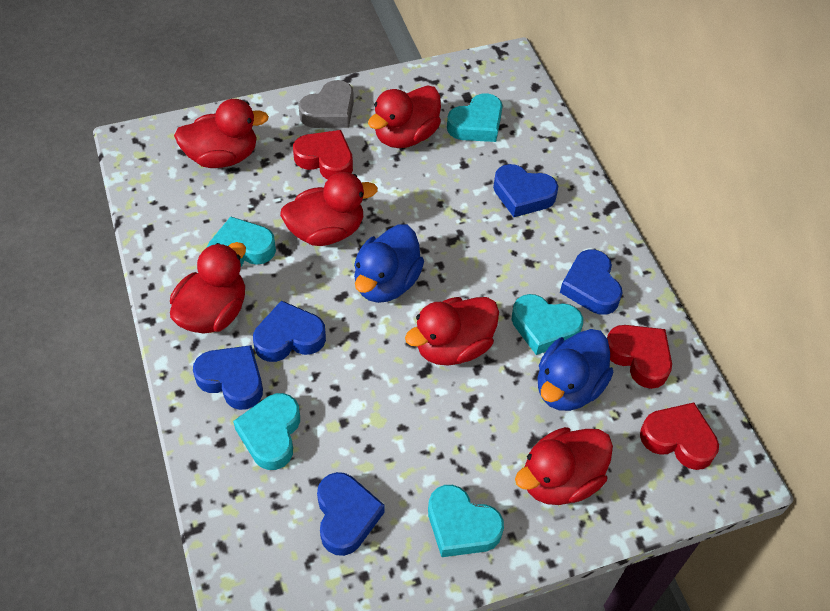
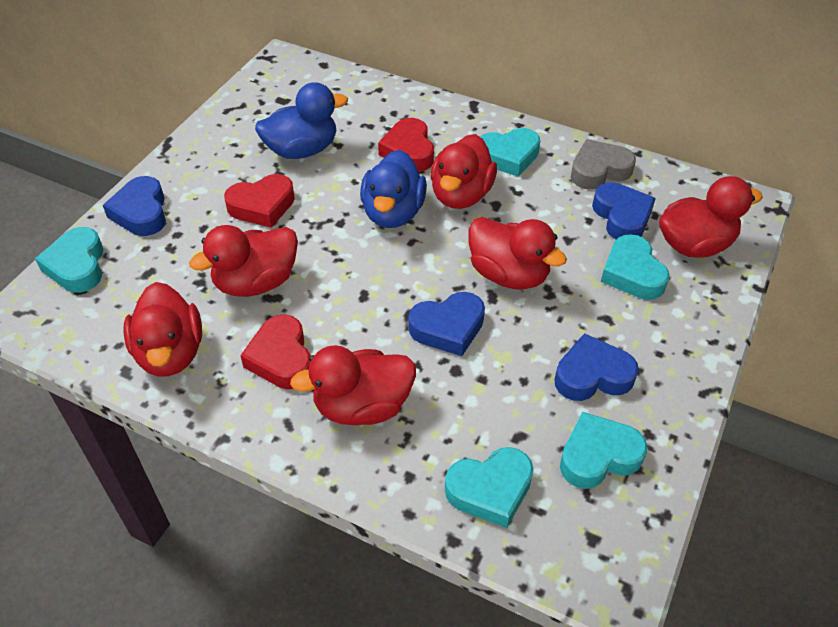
blue heart: [193,345,263,410] [253,300,326,362] [317,472,385,556] [493,164,558,217] [560,249,623,315] = 5 -> [103,176,166,236] [409,292,485,356] [555,333,639,401] [592,182,656,239] = 4

